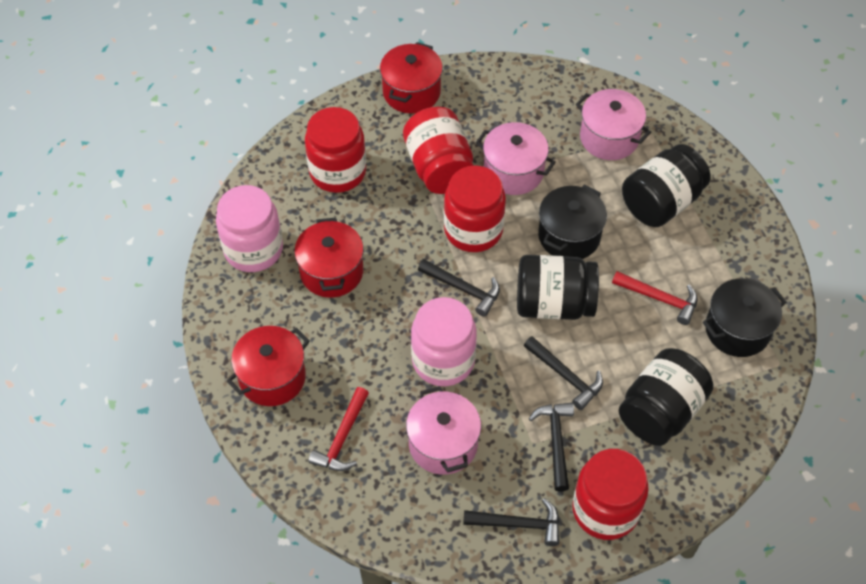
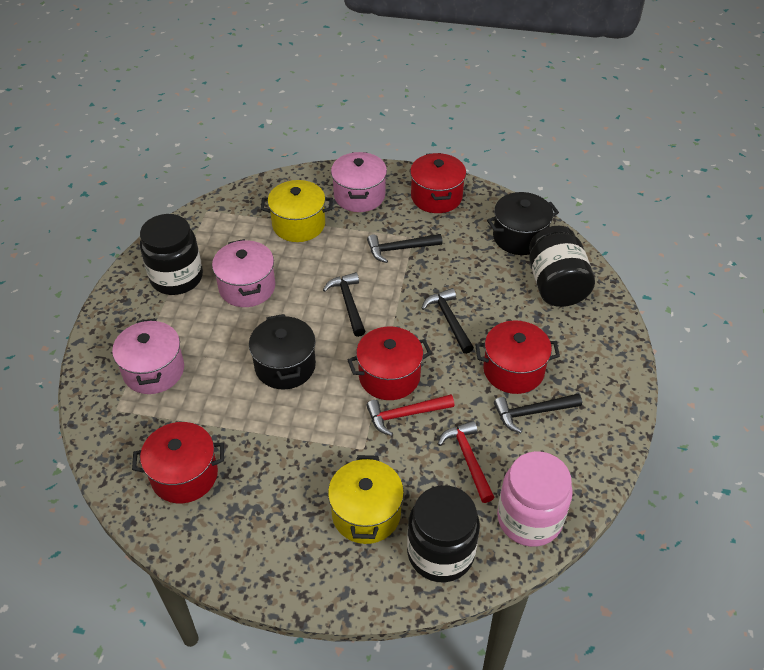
pink jar: [216,185,283,272] [411,297,477,386] = 2 -> [497,451,573,547] = 1
red jar: [305,107,366,193] [403,107,474,194] [444,166,506,252] [572,449,649,540] = 4 -> none = 0
red pot: [227,326,310,406] [294,218,364,298] [380,42,443,113] = 3 -> [132,422,224,503] [348,327,432,400] [410,153,466,213] [475,321,560,394] = 4
yellow pot: none = 0 -> [261,180,333,242] [328,455,404,544] = 2

